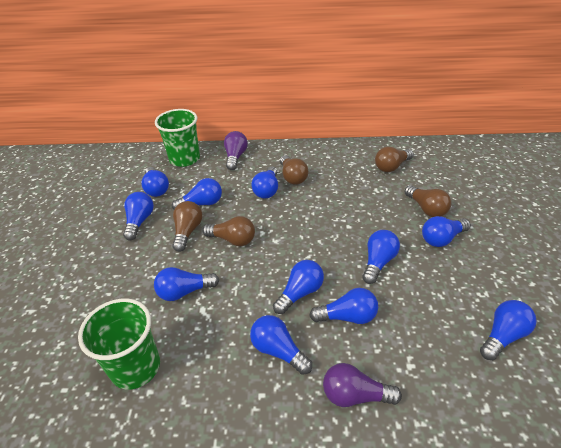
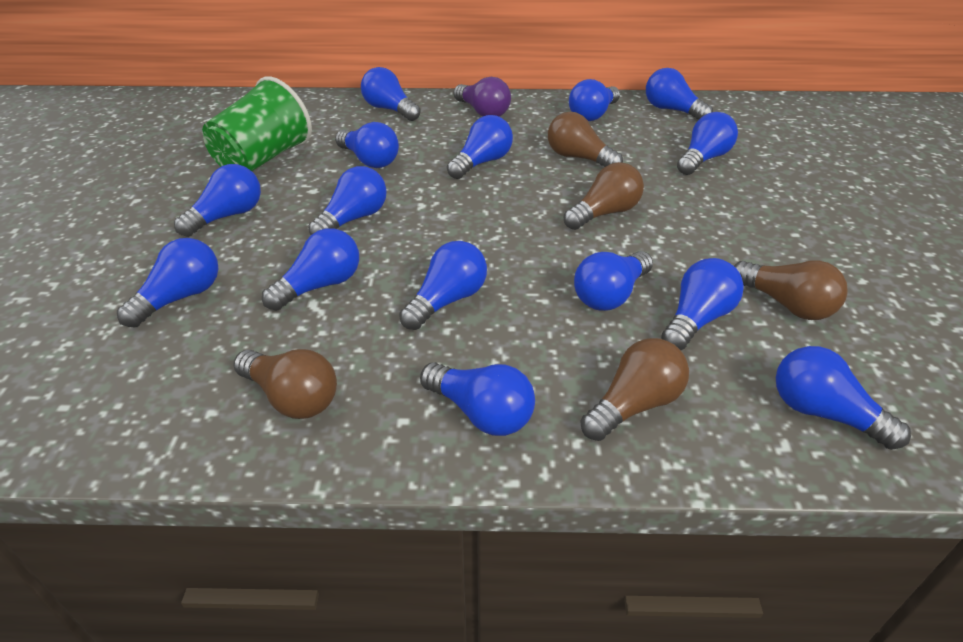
blue light bulb: [123,192,154,240] [141,167,169,197] [154,267,219,301] [172,178,222,209] [250,315,312,375] [251,166,278,198] [273,260,324,314] [309,288,378,324] [362,230,400,284] [422,216,471,247] [480,300,537,360] = 11 -> [117,238,218,327] [174,164,261,237] [262,228,359,311] [308,166,387,235] [335,122,399,168] [361,67,421,121] [399,241,487,330] [420,362,535,436] [447,115,513,179] [569,79,620,121] [574,251,653,311] [646,68,713,119] [661,258,744,350] [677,112,738,175] [776,346,911,450] = 15
green cup: [78,298,160,390] [155,109,200,167] = 2 -> [202,76,312,171] = 1
purple light bulb: [224,131,248,170] [323,363,402,407] = 2 -> [453,77,511,117] = 1

